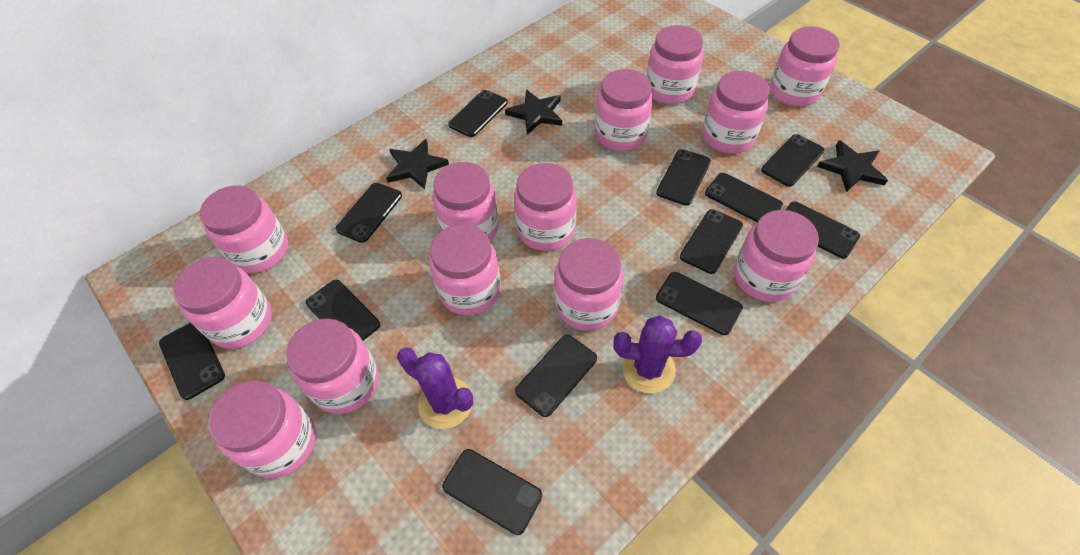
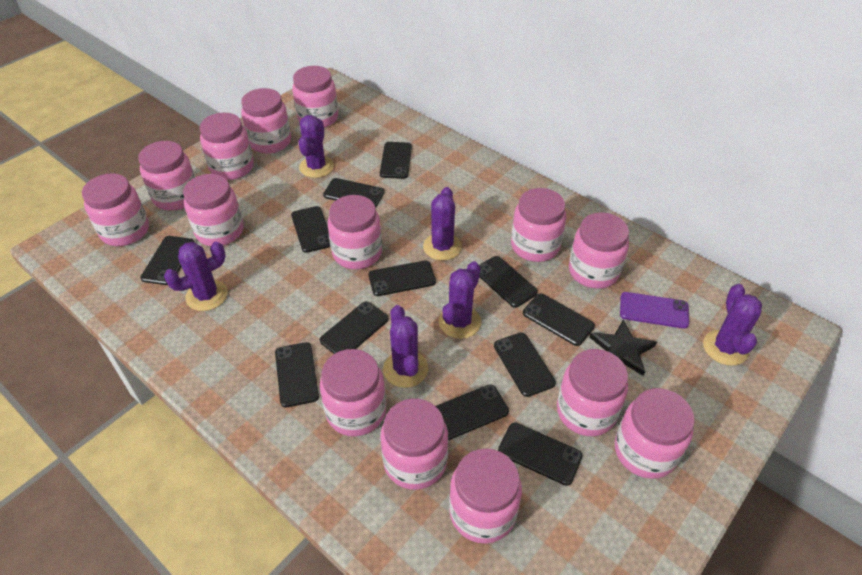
black star: [386,139,449,189] [505,89,562,135] [817,140,888,192] = 3 -> [589,319,657,376] = 1
pink jar: [173,257,272,349] [200,185,288,273] [209,381,316,478] [286,319,379,414] [430,224,501,315] [433,162,499,241] [514,163,577,251] [554,238,624,331] [595,69,653,151] [647,25,703,104] [702,71,770,153] [734,210,819,302] [770,26,840,107] = 13 -> [82,173,149,246] [138,141,195,211] [183,174,244,246] [200,113,254,180] [241,88,291,154] [292,66,338,128] [320,349,386,436] [328,195,382,269] [380,399,448,490] [449,448,522,544] [511,188,566,262] [557,349,628,436] [569,213,629,289] [615,388,695,479] = 14
purple cactus: [397,347,473,429] [613,315,702,393] = 2 -> [164,242,228,311] [299,115,334,178] [383,305,428,388] [423,187,462,261] [439,261,481,339] [703,284,762,366] = 6
purple phone: none = 0 -> [620,292,689,329] = 1

